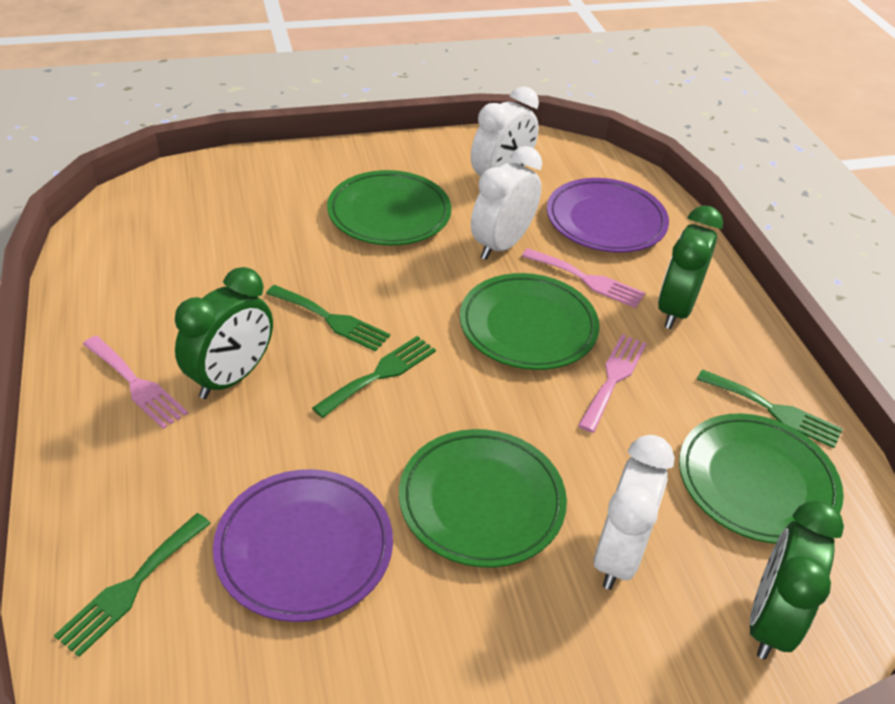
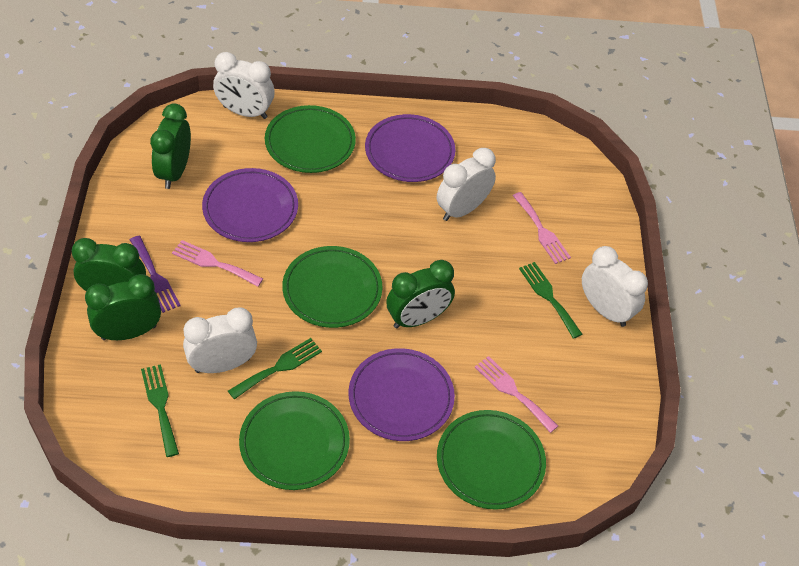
green clock: [175,267,273,399] [658,205,723,329] [750,500,844,660] = 3 -> [72,238,146,291] [85,274,161,340] [150,104,191,189] [386,260,455,329] = 4
green fork: [54,513,211,657] [266,285,390,352] [312,336,436,418] [697,369,843,448] = 4 -> [141,364,179,457] [228,338,322,400] [519,262,583,339] = 3
purple fork: none = 0 -> [130,236,181,313] = 1
purple plate: [213,469,393,622] [547,178,669,253] = 2 -> [202,168,298,242] [349,348,455,441] [365,114,455,182] = 3
white clock: [471,87,539,176] [471,146,542,260] [594,435,675,590] = 3 -> [183,307,257,373] [213,52,275,119] [437,148,496,221] [582,246,648,327] = 4

